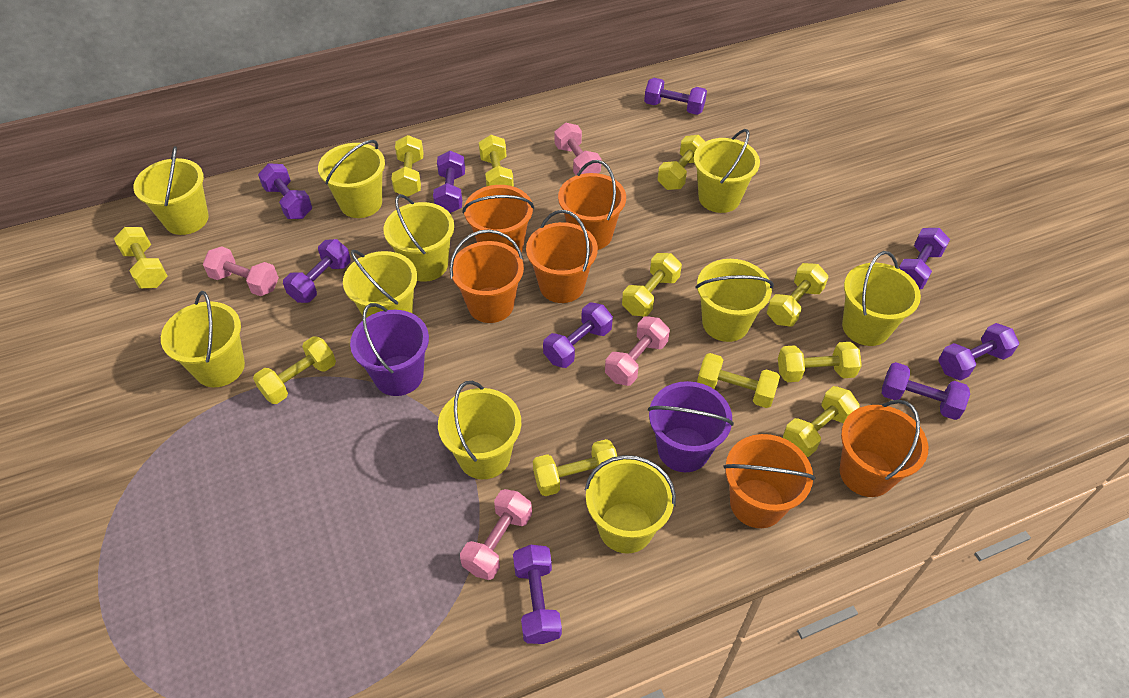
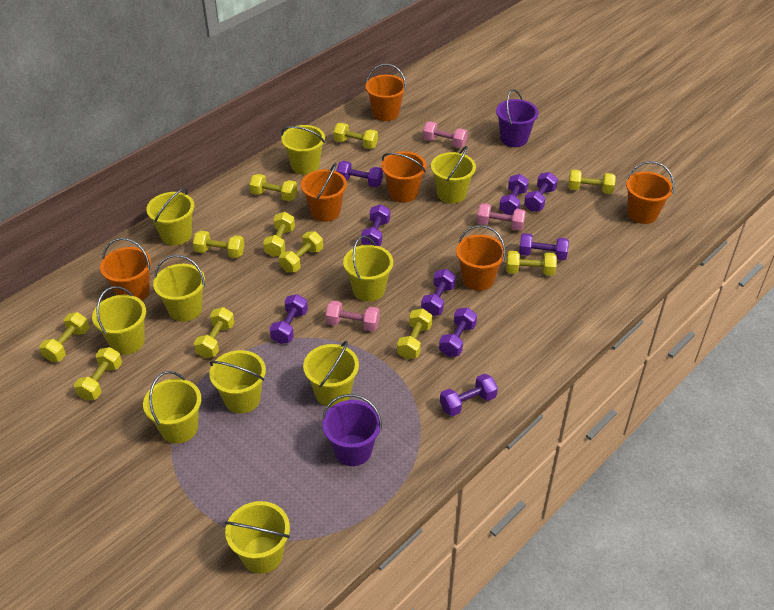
pink dumbbell: [203,246,279,296] [460,489,532,580] [555,123,601,175] [605,316,670,386] = 4 -> [326,301,380,332] [423,121,468,148] [477,203,526,231] = 3

